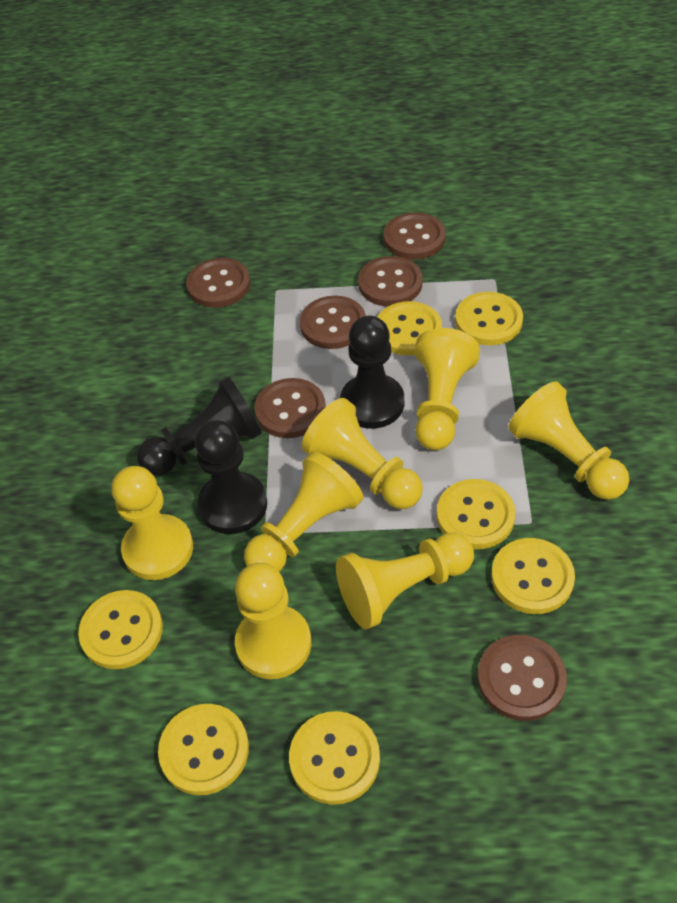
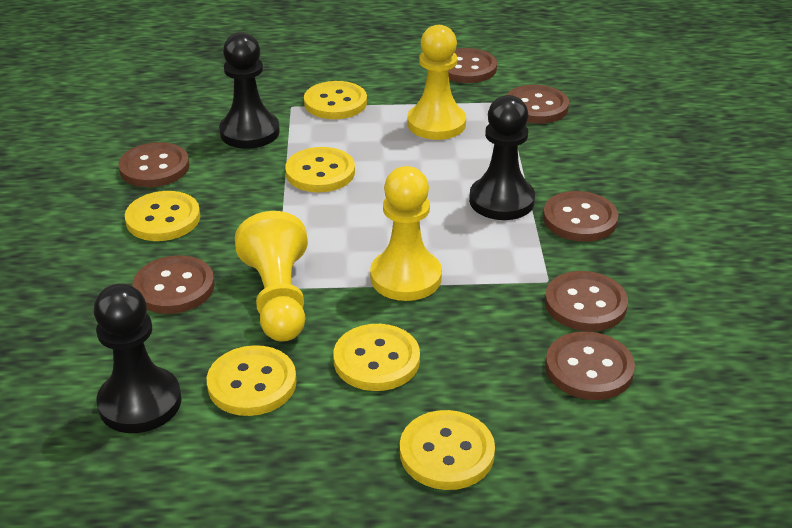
brown button: [186,258,250,308] [255,378,326,438] [300,296,366,349] [358,256,423,306] [384,212,446,260] [478,635,567,721] = 6 -> [118,142,189,187] [133,255,215,314] [448,48,497,83] [507,85,569,123] [543,191,618,242] [545,271,628,331] [545,331,635,400] = 7
yellow button: [78,590,163,669] [158,704,249,795] [289,711,380,805] [377,301,442,355] [437,479,516,549] [455,292,523,346] [491,538,575,614] = 7 -> [125,191,200,241] [207,345,297,416] [285,147,355,192] [304,81,367,119] [333,324,420,391] [400,410,495,490] = 6
yellow pawn: [112,466,193,580] [235,563,312,679] [244,452,364,572] [302,398,423,509] [336,533,474,629] [415,328,480,450] [508,382,629,500] = 7 -> [235,211,308,342] [370,166,442,301] [407,25,466,140] = 3

